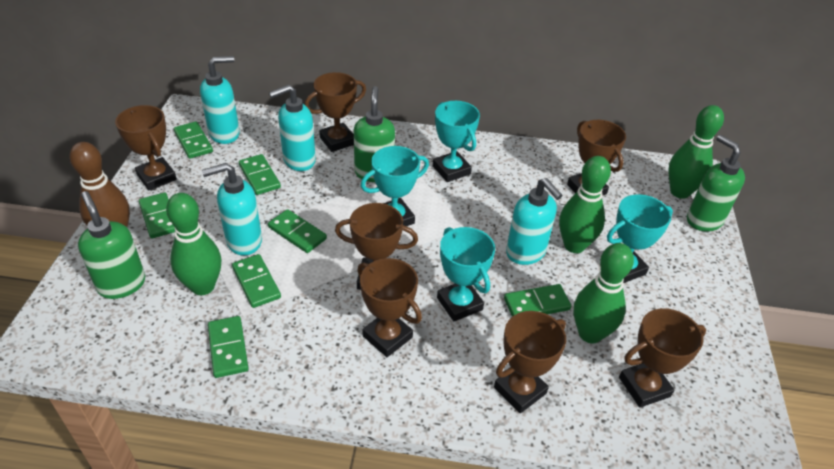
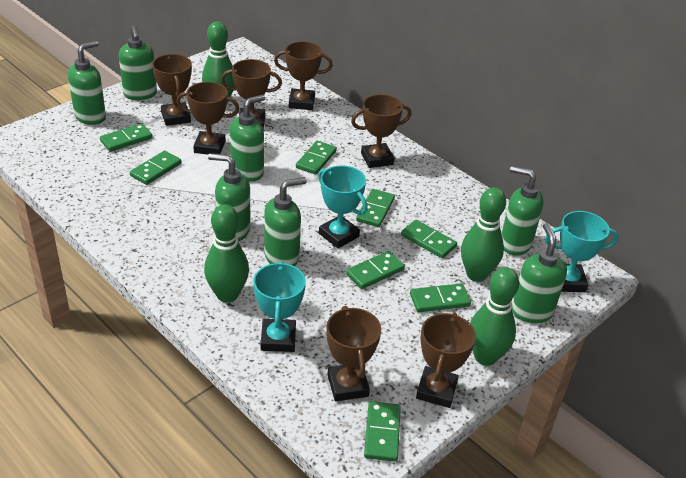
brown bowling pin: [69,142,130,227] = 1 -> none = 0
green domino: [139,193,175,238] [174,121,213,159] [208,316,249,378] [232,254,281,308] [239,154,281,195] [268,209,327,253] [504,284,571,317] = 7 -> [100,123,152,152] [130,151,181,185] [296,141,337,175] [346,251,405,289] [356,189,395,227] [364,401,401,462] [401,220,457,258] [410,284,471,312] = 8
green soap dispenser: [78,191,145,299] [354,86,395,182] [687,135,745,231] = 3 -> [68,41,106,125] [119,25,157,100] [208,153,251,242] [230,95,265,182] [264,177,307,266] [502,166,544,256] [512,223,567,323] = 7
turquoise soap dispenser: [200,56,240,144] [202,163,262,256] [269,84,316,171] [506,178,562,265] = 4 -> none = 0
turquoise trophy: [361,146,429,226] [433,101,480,182] [437,227,495,321] [607,194,673,283] = 4 -> [253,261,306,352] [318,165,368,248] [545,211,619,292] = 3

